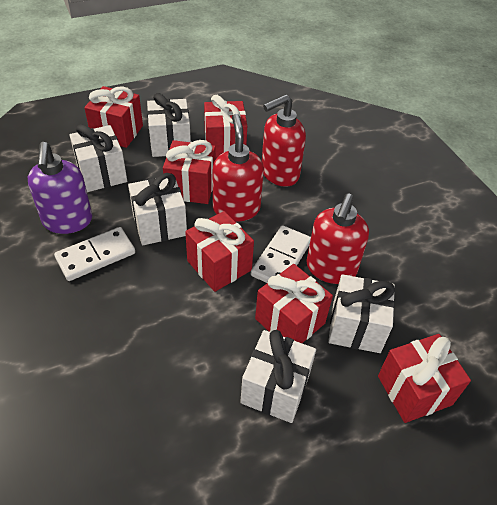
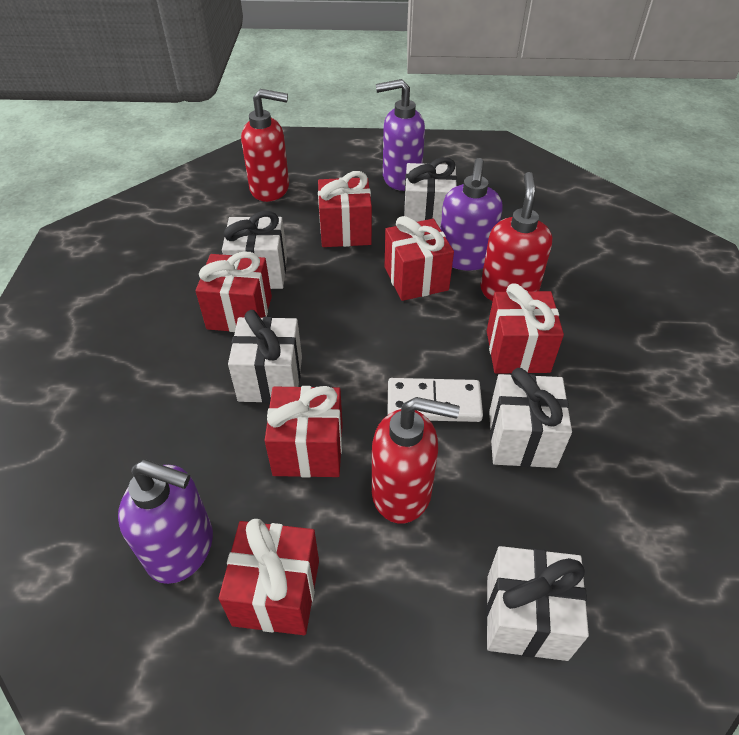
purple soap dispenser: [28,142,92,234] = 1 -> [118,460,213,584] [376,79,425,191] [440,158,503,271] = 3
white domino: [54,227,135,281] [251,225,311,283] = 2 -> [387,378,483,422] = 1

